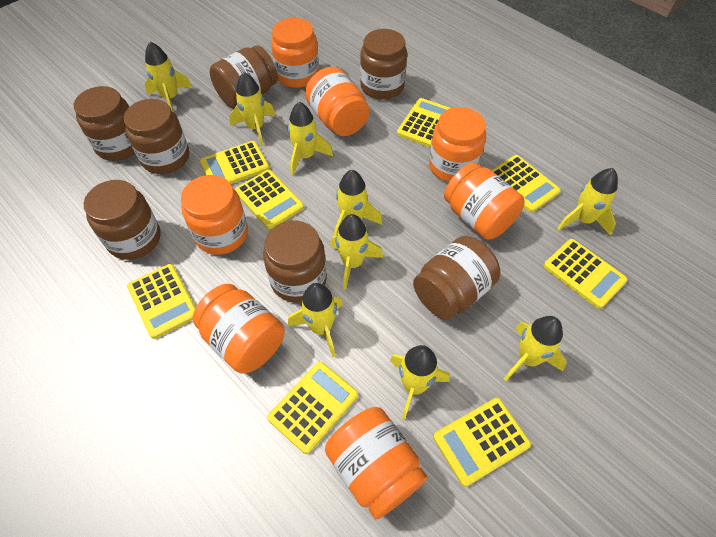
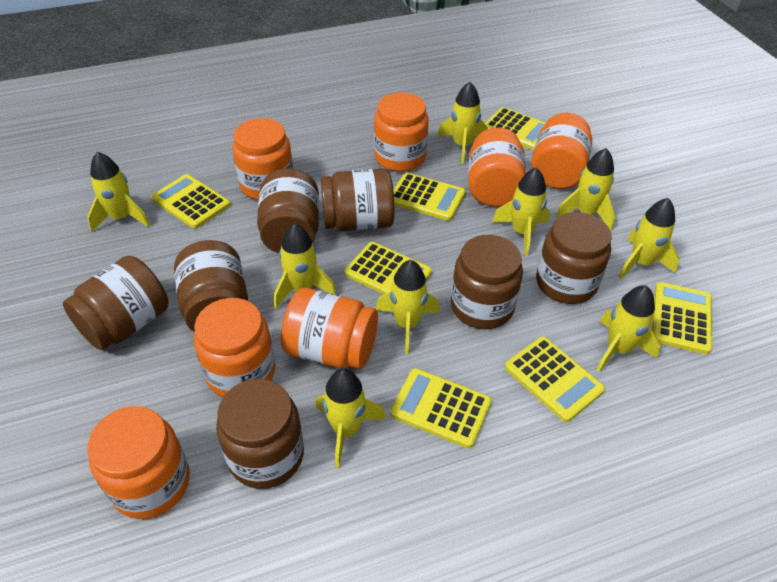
yellow calculator: [127,264,196,339] [200,141,270,184] [235,170,304,229] [267,362,358,454] [397,98,450,147] [433,398,531,487] [491,155,561,212] [544,239,628,309] = 8 -> [151,174,230,229] [345,242,432,294] [390,368,491,448] [393,173,465,221] [485,107,546,150] [505,337,605,422] [652,282,712,354] = 7

